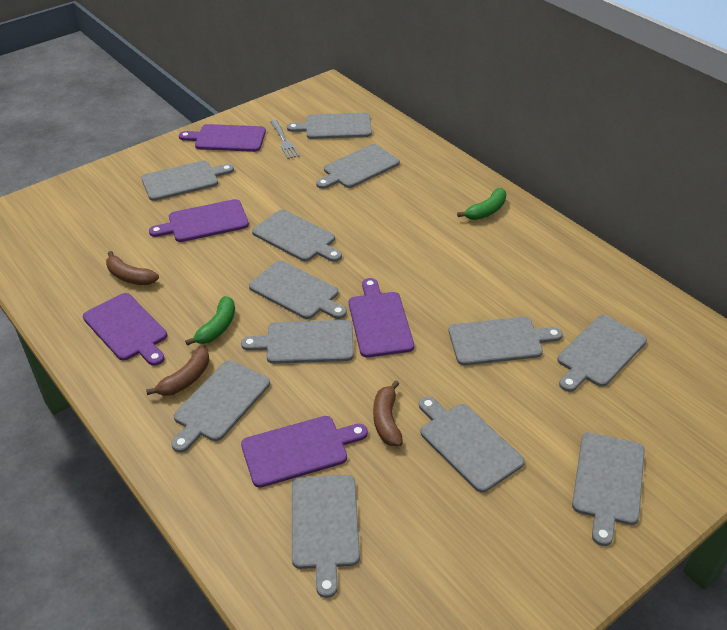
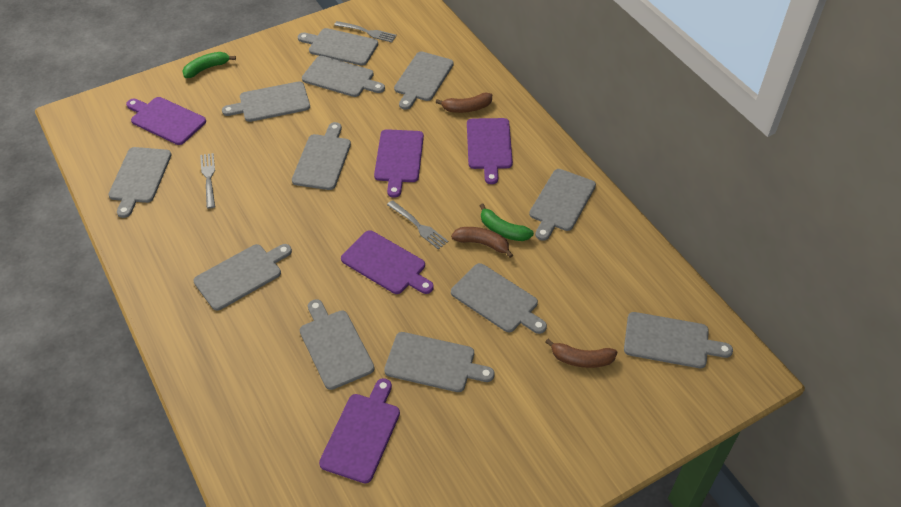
grey fork: [270,120,300,159] = 1 -> [200,153,215,209] [334,21,397,42] [387,200,448,250] = 3

